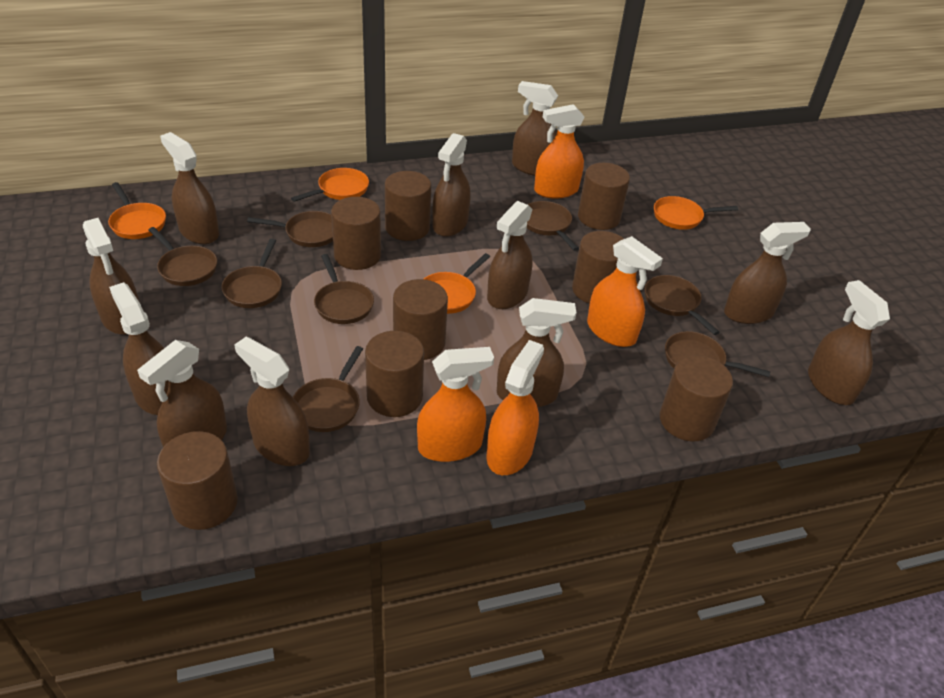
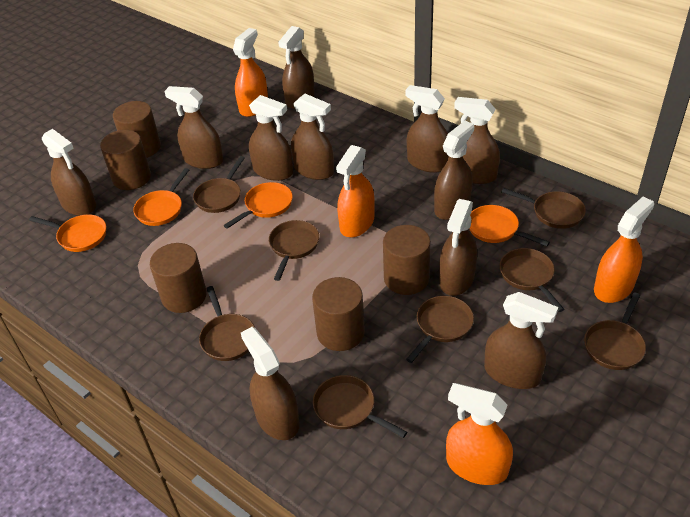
brown cylinder: [157,431,238,530] [331,197,381,270] [365,331,424,417] [385,171,431,241] [393,279,448,360] [572,231,624,304] [578,163,630,230] [660,355,733,441] = 8 -> [100,130,151,190] [113,101,161,158] [150,243,207,313] [312,277,365,351] [383,225,431,295] = 5

